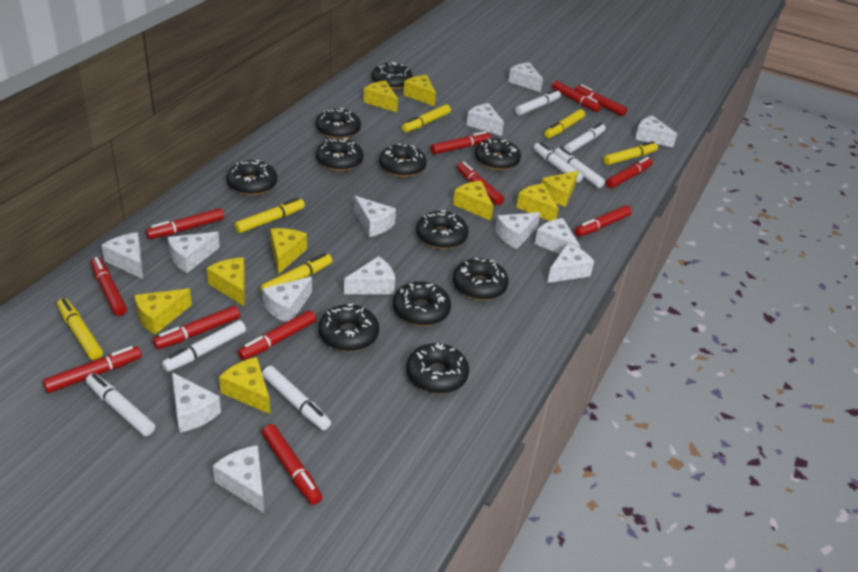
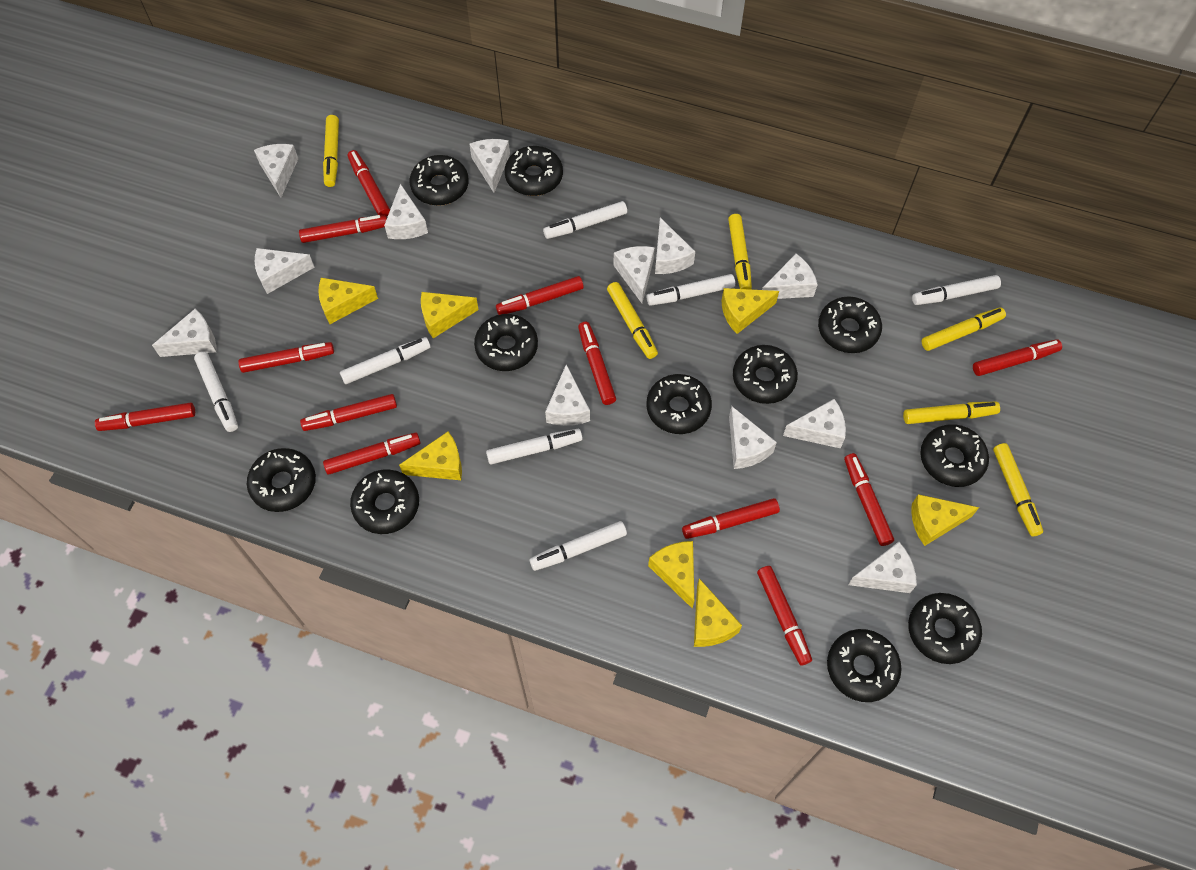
white cheese: [101,232,143,279] [168,232,220,273] [172,373,221,433] [213,445,264,513] [262,277,312,322] [344,256,395,294] [354,196,396,237] [467,103,504,136] [495,212,540,249] [508,62,543,92] [535,218,580,254] [547,243,594,283] [635,115,677,147] = 13 -> [152,308,217,357] [254,144,298,198] [255,248,314,294] [384,184,428,239] [469,139,510,193] [545,364,590,426] [613,246,655,303] [655,218,695,274] [729,406,777,469] [762,254,818,299] [783,399,846,448] [848,542,917,593] = 12
yellow cheese: [134,288,192,335] [207,257,245,307] [219,357,270,414] [270,228,307,274] [363,80,398,112] [403,75,436,106] [453,181,493,221] [516,183,559,221] [541,171,578,207] = 9 -> [318,278,378,324] [399,431,462,480] [421,292,479,338] [648,541,694,609] [694,578,742,647] [722,288,779,334] [911,494,979,546] = 7

